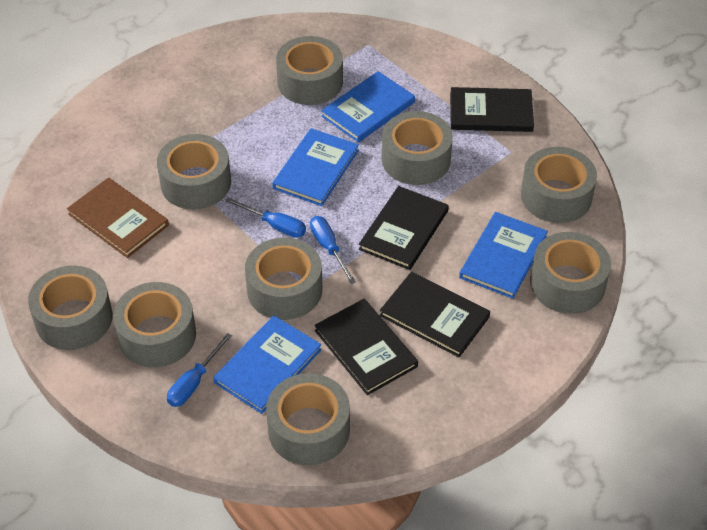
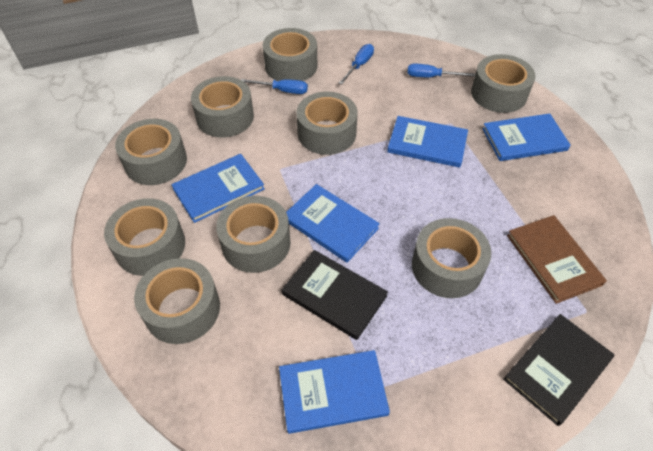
black book: [315,299,418,395] [359,186,449,270] [380,272,490,357] [450,87,534,132] = 4 -> [282,250,388,340] [503,314,614,426] = 2
blue book: [213,316,322,414] [272,128,359,206] [321,71,415,143] [459,212,548,299] = 4 -> [172,154,265,223] [279,350,390,434] [286,184,380,263] [387,116,468,168] [482,113,571,161] = 5

